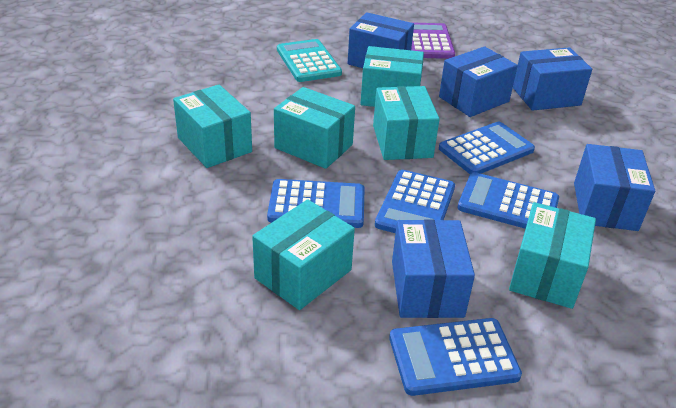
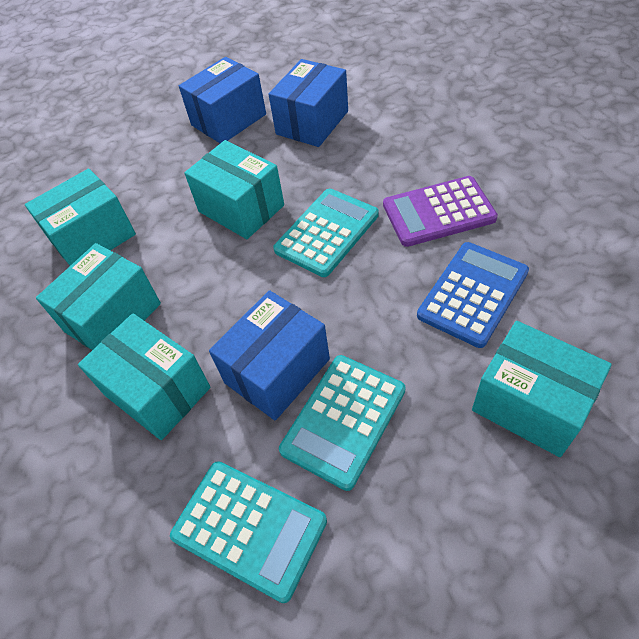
blue box: [348,12,414,68] [392,219,475,318] [439,47,518,117] [513,47,592,111] [574,144,655,231] = 5 -> [179,57,266,143] [209,291,330,421] [268,59,348,147] = 3
blue calculator: [267,179,365,228] [375,170,455,233] [389,318,522,396] [439,121,535,174] [458,172,559,229] = 5 -> [417,242,529,348] = 1
turquoise box: [173,85,252,168] [252,199,355,310] [274,87,355,169] [360,46,424,107] [373,86,440,160] [509,202,596,309] = 6 -> [25,169,136,266] [36,243,161,350] [78,313,211,440] [184,140,284,239] [472,321,612,457] = 5
turquoise calculator: [277,39,342,82] = 1 -> [170,461,327,603] [273,188,379,277] [279,355,405,491] = 3

